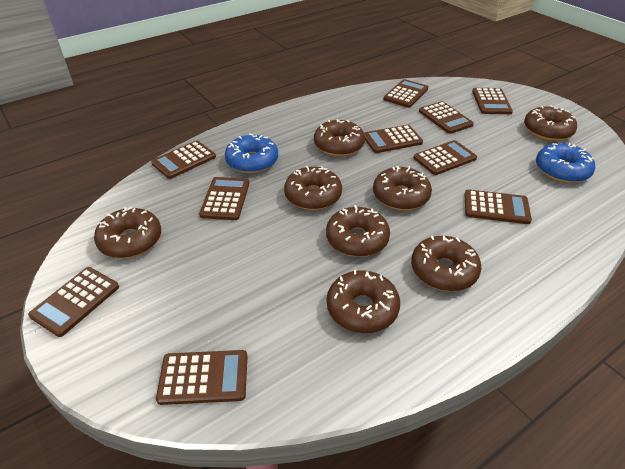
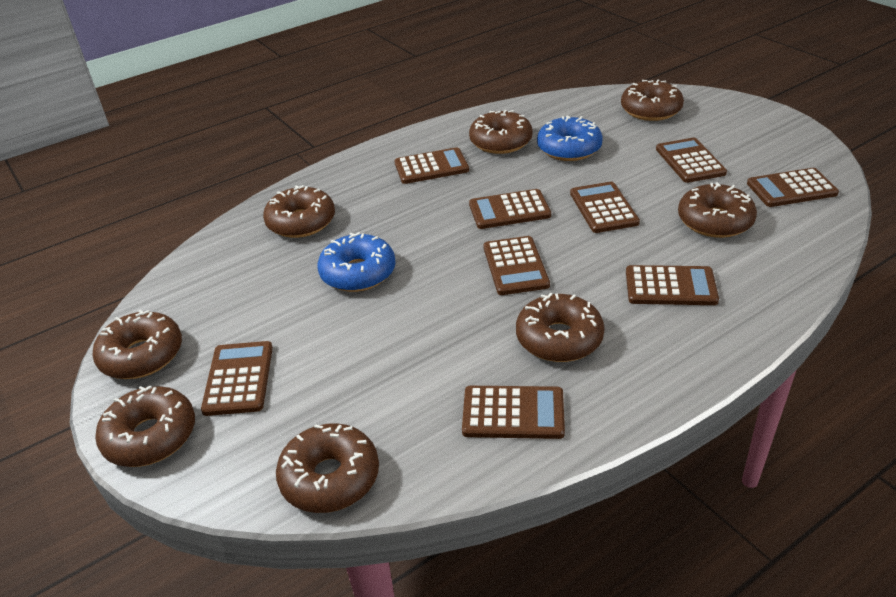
brown calculator: [28,267,119,337] [151,141,216,179] [156,350,248,405] [199,177,249,220] [364,125,423,153] [383,79,428,108] [414,140,477,175] [419,101,474,134] [464,189,532,224] [472,88,513,114] = 10 -> [201,341,273,416] [394,147,469,184] [462,386,565,439] [469,189,551,229] [484,236,550,295] [570,182,640,233] [626,265,719,305] [656,138,727,183] [747,168,839,207] = 9

